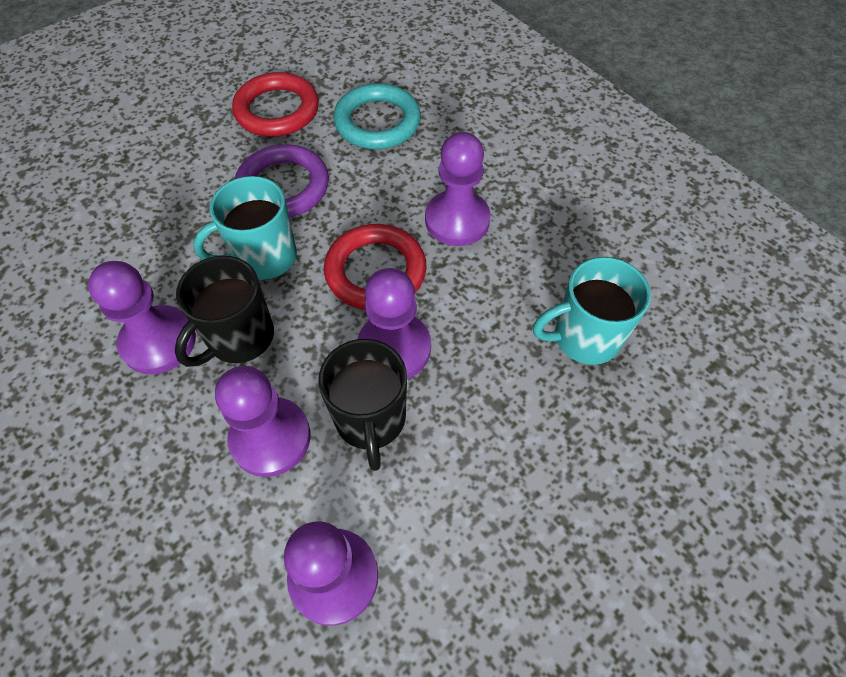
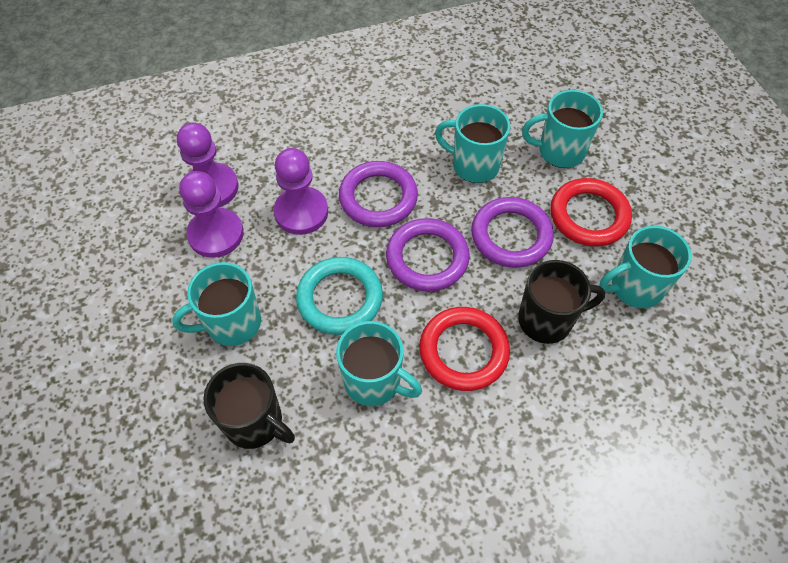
purple pawn: [88,261,196,374] [215,366,310,477] [284,521,378,626] [358,268,431,379] [425,132,491,246] = 5 -> [177,122,238,207] [179,171,244,258] [274,148,328,235] = 3
purple ring: [235,144,329,217] = 1 -> [339,161,418,227] [386,218,470,292] [471,197,554,268] = 3
turquoise mug: [193,176,297,280] [533,257,651,365] = 2 -> [172,262,261,346] [336,321,422,406] [435,104,510,183] [522,90,603,168] [600,226,692,308] = 5

